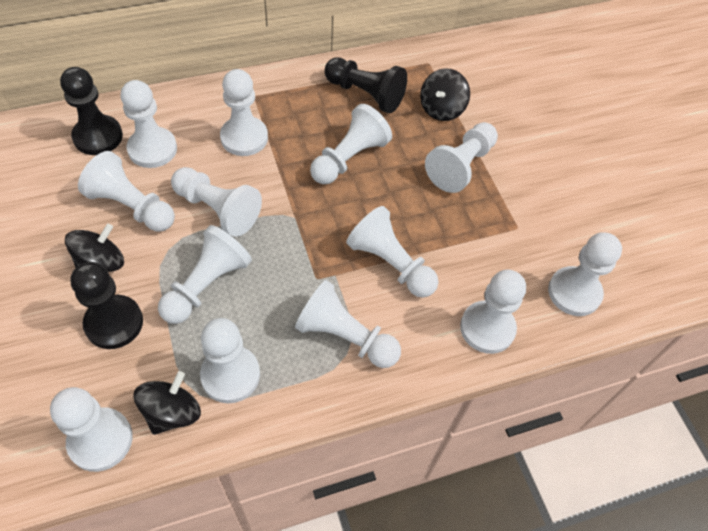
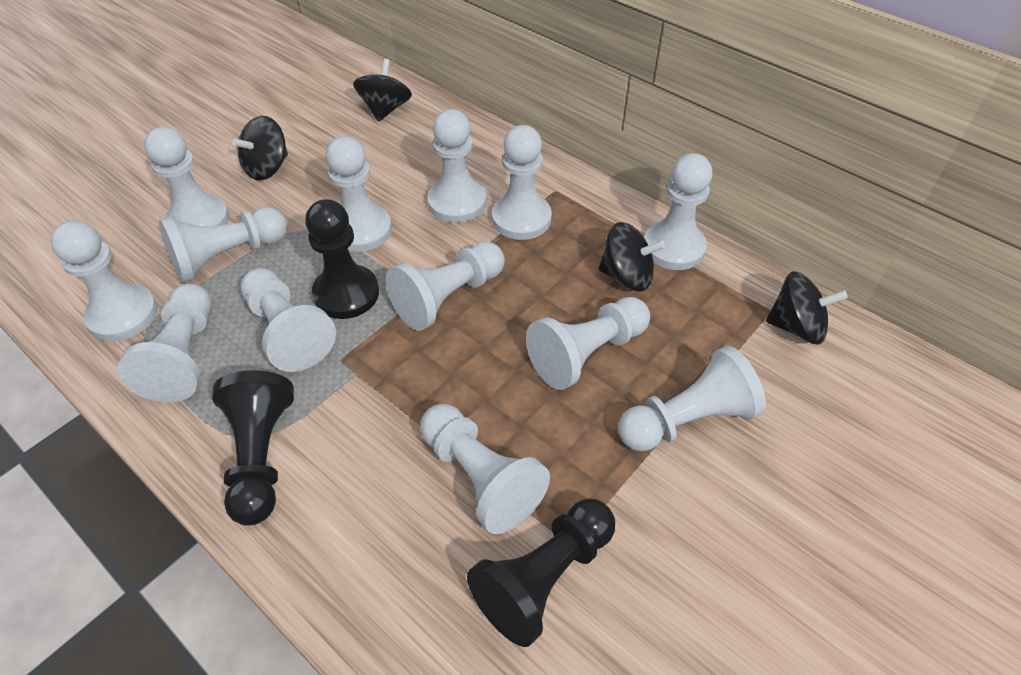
black spinning top: [65,224,124,272] [134,371,201,435] [420,68,470,121] = 3 -> [232,116,288,180] [353,59,412,122] [599,222,665,292] [766,271,848,345] = 4

